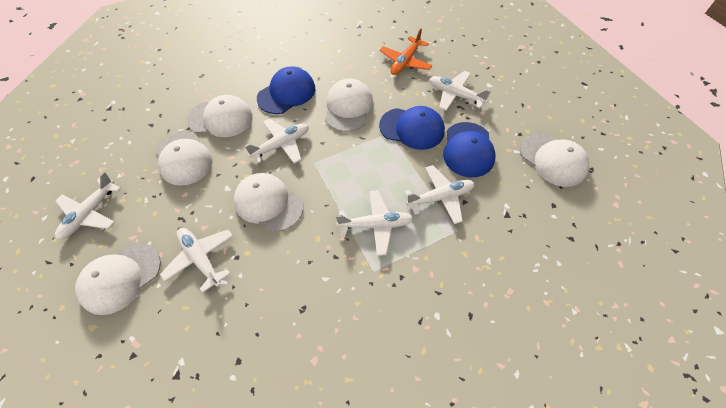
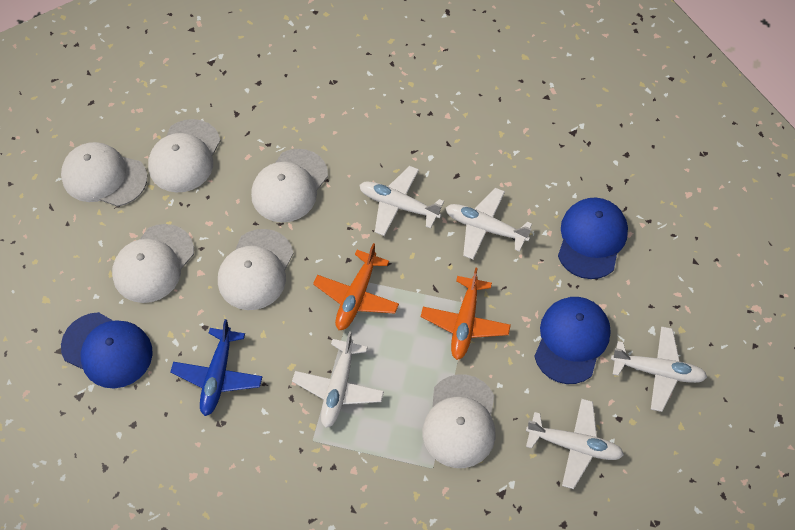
blue plane: none = 0 -> [170,319,262,416] = 1
orange plane: [379,29,433,75] = 1 -> [313,243,399,330] [421,267,511,360] = 2
white plane: [55,172,121,239] [160,228,233,293] [245,118,309,164] [336,190,413,256] [404,165,475,224] [429,71,491,111] = 6 -> [292,331,384,428] [359,166,444,236] [446,188,532,259] [526,399,624,489] [611,326,707,412] = 5

